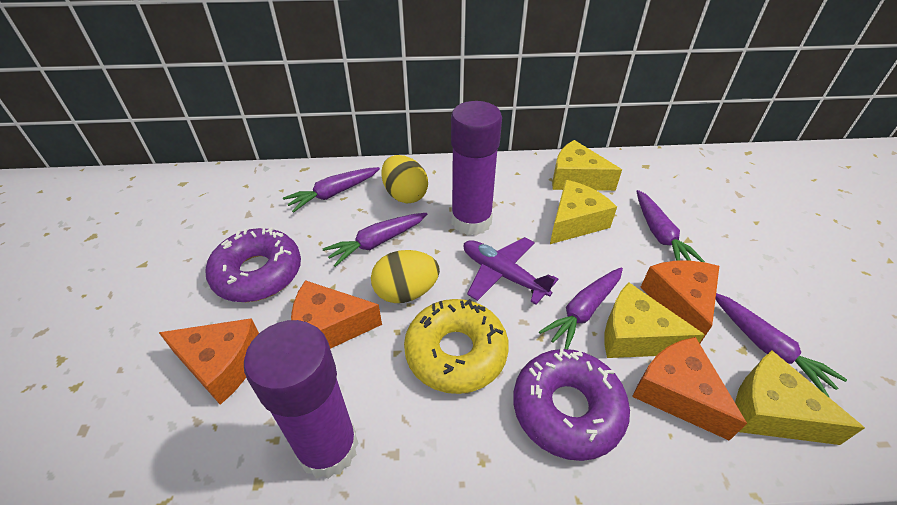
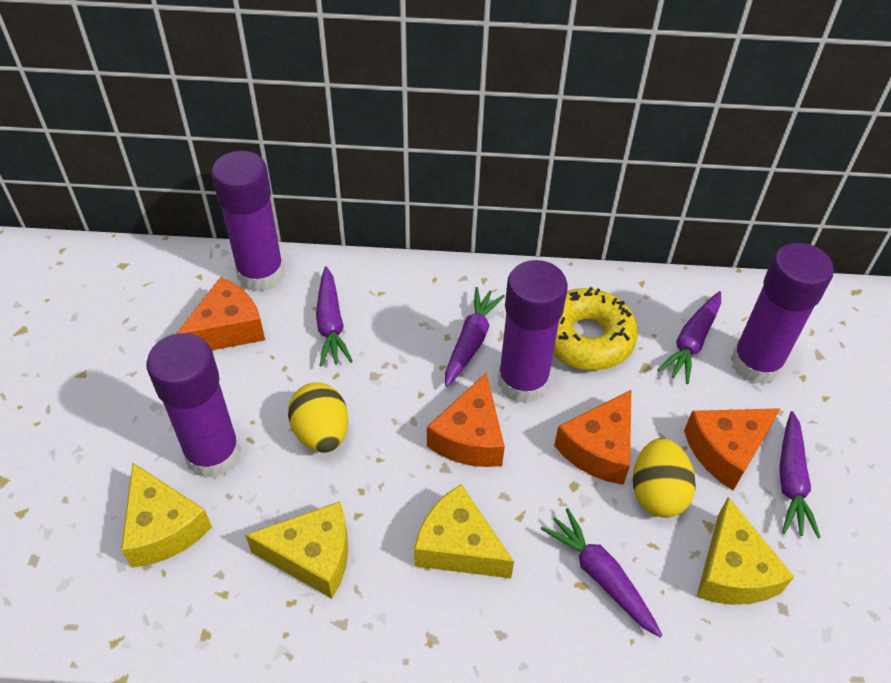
purple donut: [206,227,301,302] [513,348,630,461] = 2 -> none = 0
purple glue stick: [244,320,358,479] [451,101,502,236] = 2 -> [146,333,241,478] [212,151,284,292] [498,260,568,403] [731,243,834,385] = 4
purple plane: [464,237,558,305] = 1 -> none = 0

